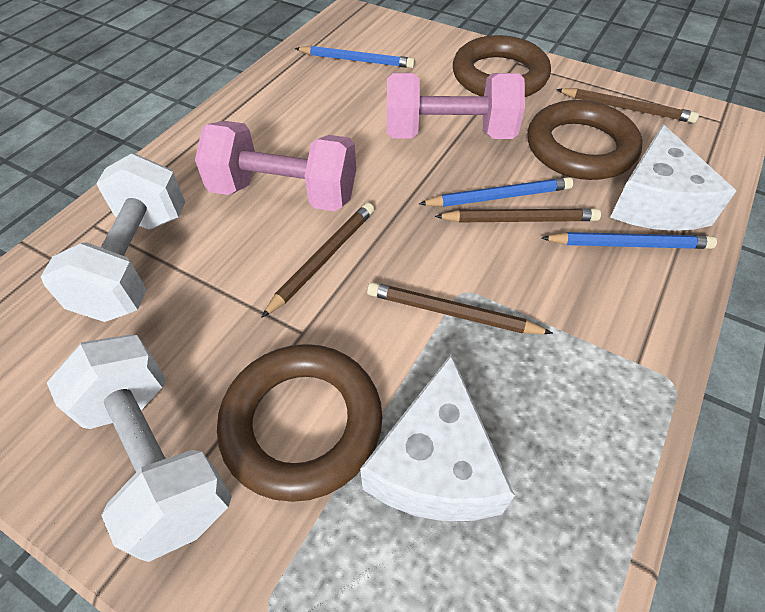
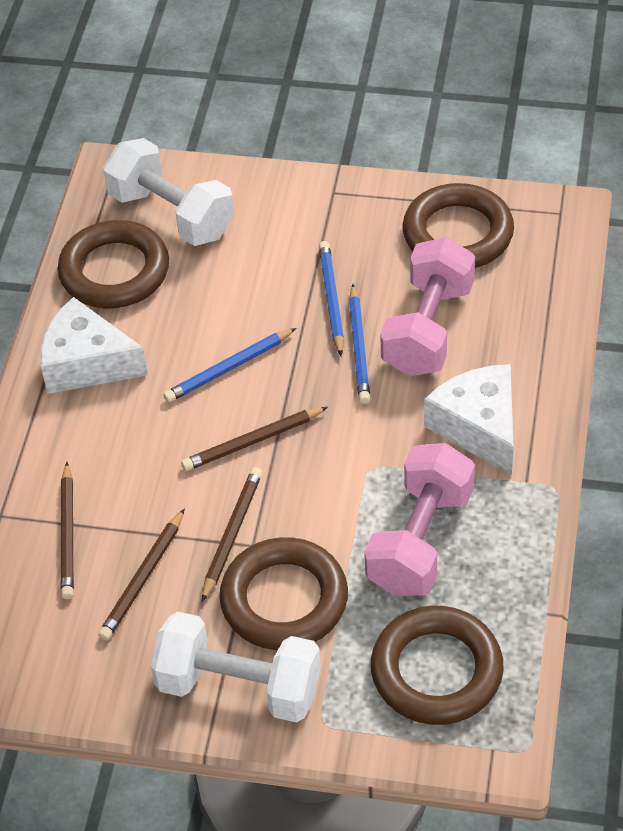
brown ring: [217,344,382,502] [453,35,551,97] [528,100,643,180] = 3 -> [58,220,169,308] [219,537,348,650] [371,606,504,725] [403,183,514,268] = 4

